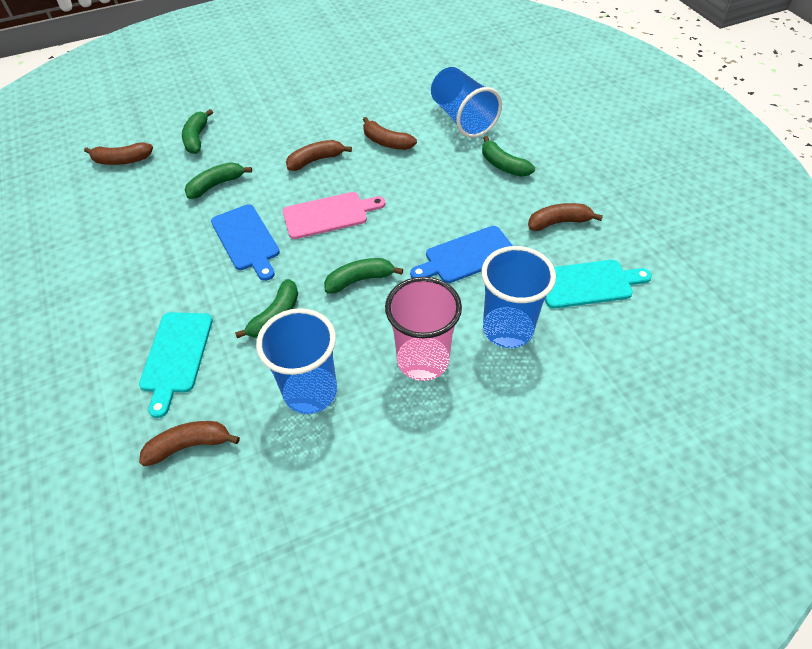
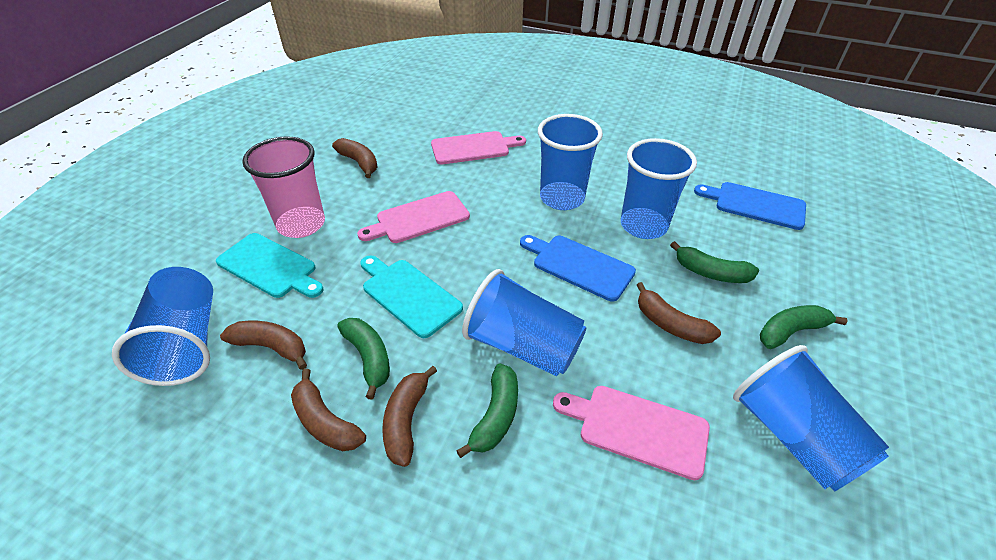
blue cup: [256,308,337,414] [431,67,502,138] [481,246,556,348] = 3 -> [112,267,213,386] [462,269,587,376] [538,114,603,210] [621,138,697,239] [733,345,889,491] = 5
green banana: [182,109,213,154] [185,162,252,199] [235,279,298,338] [324,258,403,294] [482,136,535,177] = 5 -> [337,318,390,400] [456,363,518,458] [670,241,759,283] [760,305,847,349] = 4
pink cutting board: [283,192,386,239] = 1 -> [357,191,470,243] [431,131,526,164] [553,386,710,480] = 3

